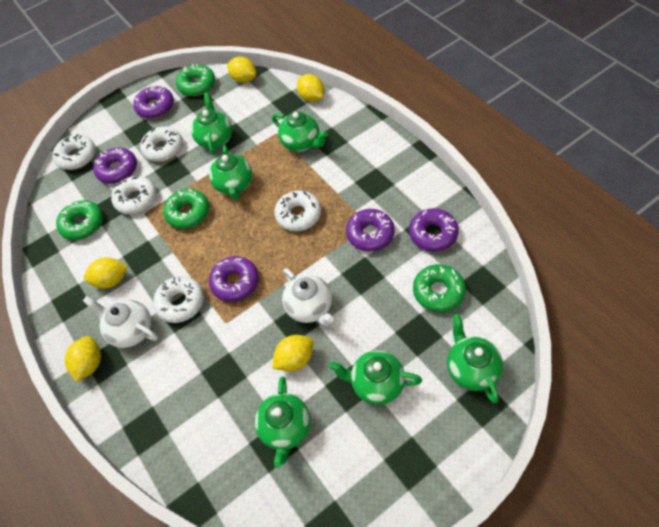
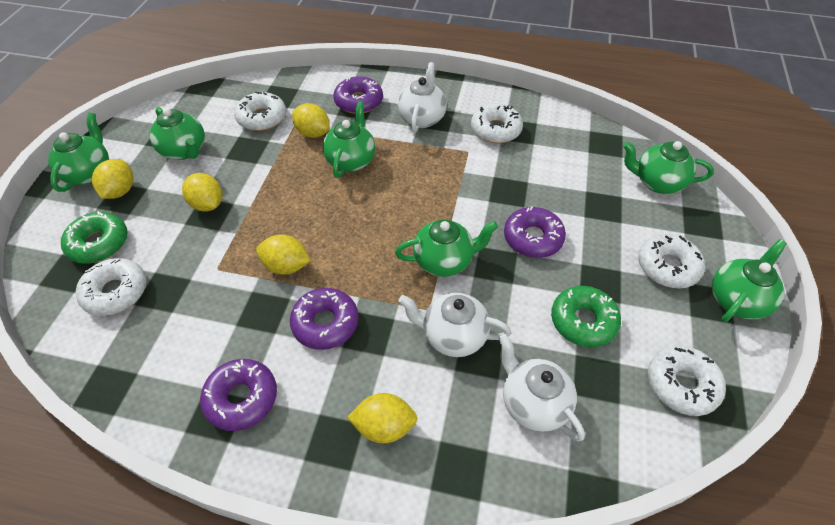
green donut: [56,200,103,240] [163,189,209,229] [176,64,215,96] [413,264,466,312] = 4 -> [61,211,128,264] [551,286,621,347] = 2
purple donut: [93,147,137,184] [133,85,174,119] [209,256,259,302] [346,209,395,251] [409,208,459,252] = 5 -> [200,359,277,431] [290,288,359,350] [333,76,383,114] [504,206,566,258] = 4
white teapot: [83,296,158,348] [282,268,334,326] = 2 -> [398,62,447,132] [399,293,511,357] [499,334,585,441] = 3

